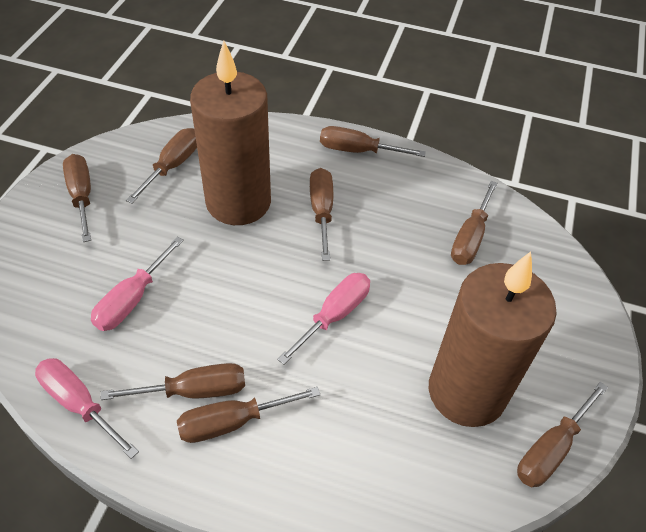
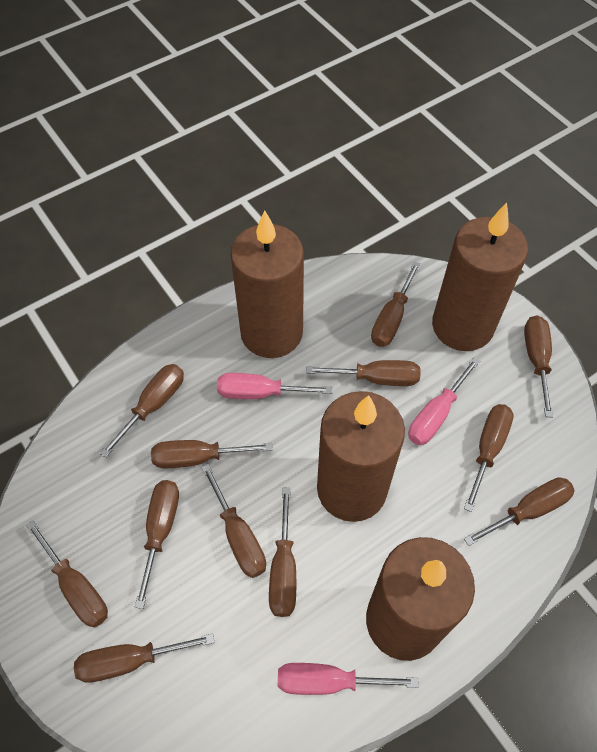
brown candle: [190,41,271,225] [429,251,557,427] = 2 -> [230,210,304,358] [317,391,405,522] [366,537,475,661] [432,203,528,351] = 4
brown screwdriver: [63,154,91,242] [101,363,245,400] [126,128,197,203] [177,387,320,443] [310,168,333,261] [320,126,426,157] [451,181,498,265] [517,382,608,488] = 8 -> [26,520,108,628] [74,633,215,683] [100,364,184,458] [135,480,179,609] [151,440,273,469] [201,464,266,578] [269,488,296,617] [306,360,421,386] [371,261,421,347] [464,404,514,512] [464,478,575,546] [524,316,553,417] = 12

